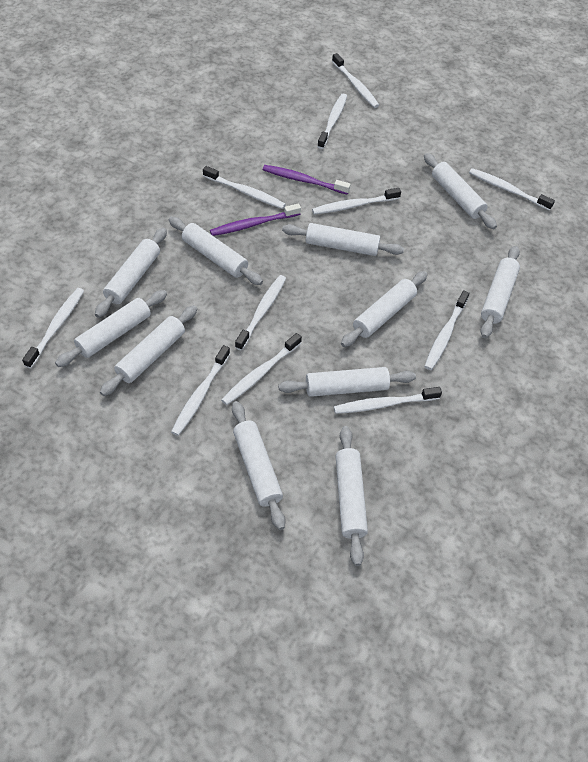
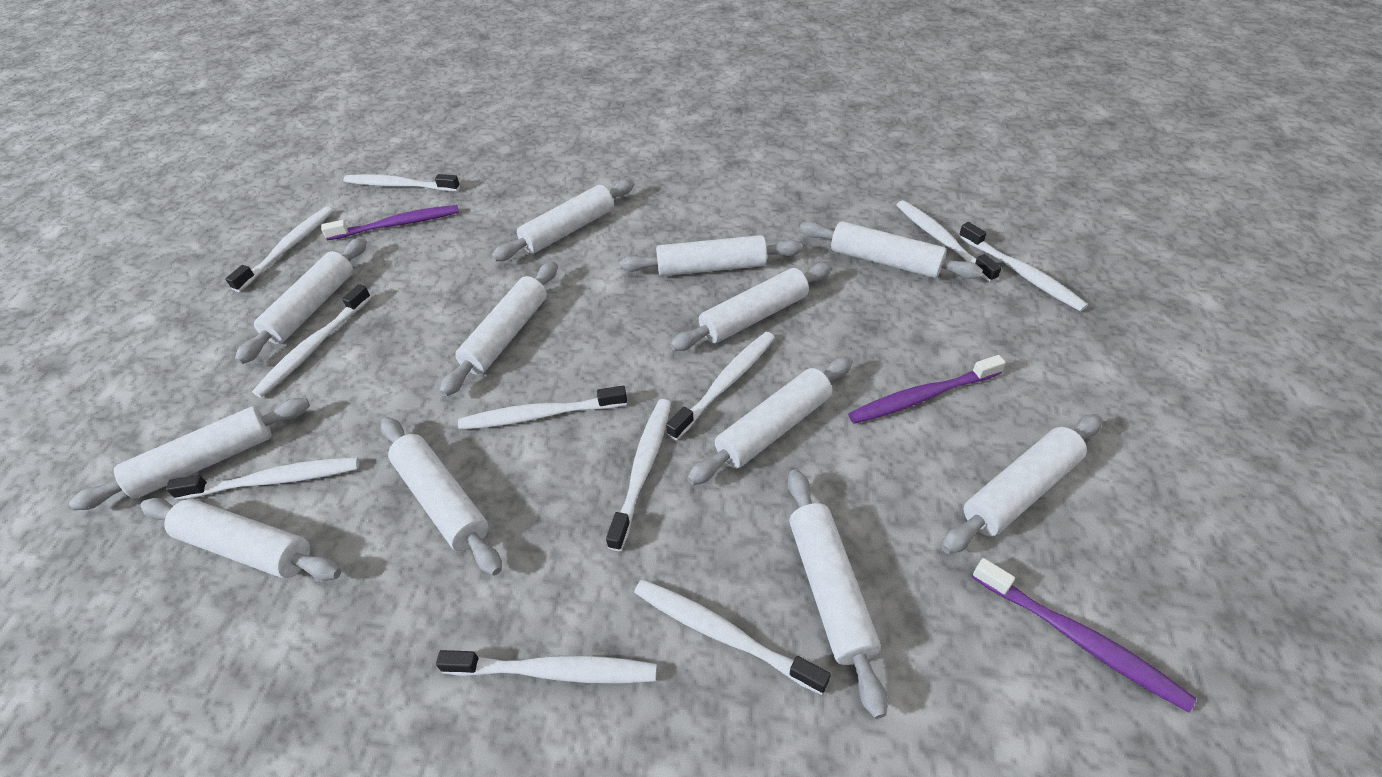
purple toothbrush: [210,203,301,236] [263,165,351,195] = 2 -> [321,205,459,240] [848,355,1006,424] [972,558,1196,712] = 3
white rolling pin: [55,290,167,367] [95,228,167,318] [100,305,197,396] [169,217,263,285] [232,401,286,530] [278,367,416,397] [282,223,404,256] [335,426,368,566] [341,271,428,347] [424,153,497,229] [480,246,520,338] = 11 -> [69,398,310,510] [140,498,341,581] [235,238,367,364] [381,417,502,576] [440,261,557,396] [492,179,635,261] [620,235,803,276] [670,262,832,351] [687,356,853,485] [788,469,888,719] [799,221,983,279] [941,414,1102,554] = 12

